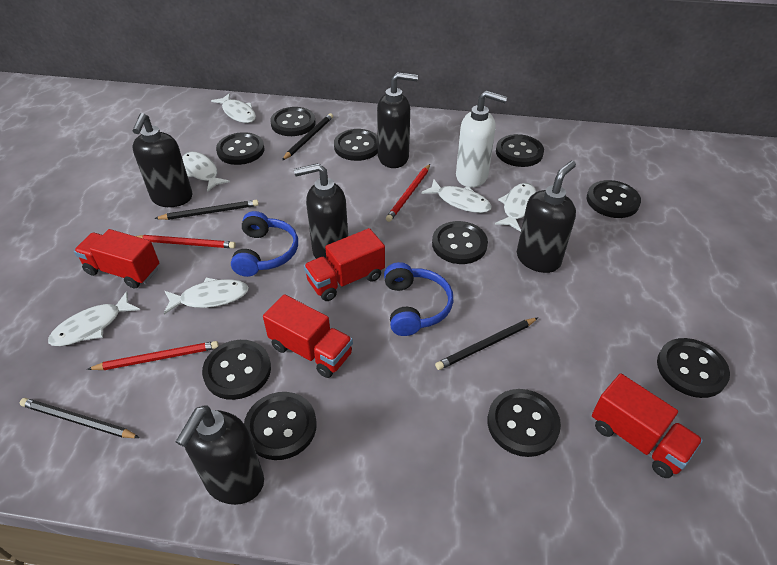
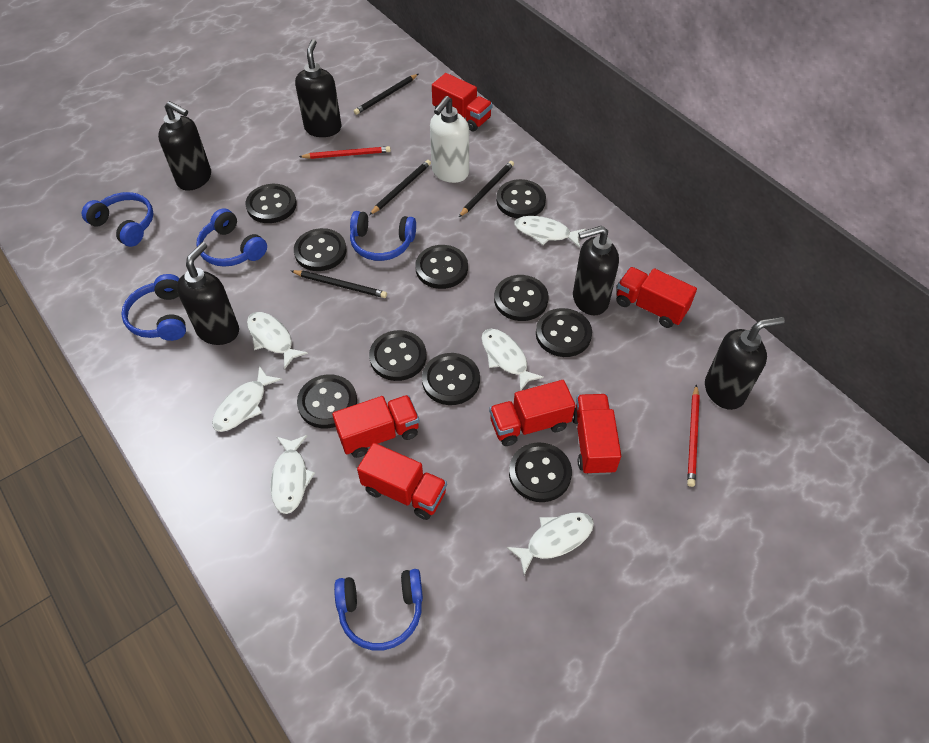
blue headphones: [231,211,298,277] [384,262,453,336] = 2 -> [82,192,153,247] [121,274,186,341] [196,208,267,267] [334,569,423,650] [350,211,416,261] = 5
red pencil: [87,341,219,370] [136,235,236,248] [386,164,430,222] = 3 -> [299,146,391,159] [687,384,700,487] = 2
red truck: [74,229,159,289] [263,294,353,378] [304,228,385,301] [592,374,703,478] = 4 -> [332,395,420,458] [357,443,447,520] [432,73,493,132] [489,380,575,446] [572,394,621,475] [617,267,697,328] = 6

